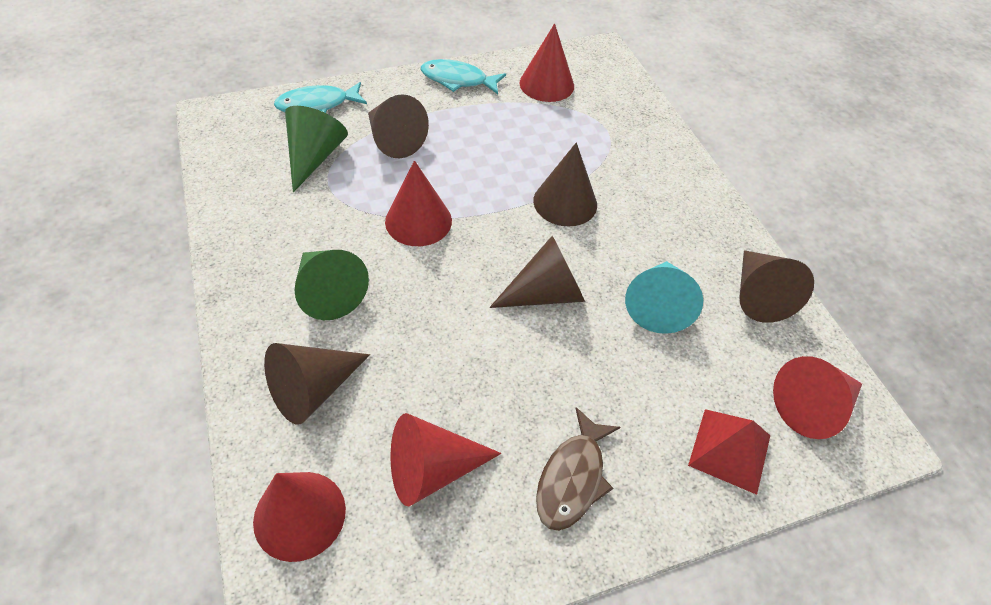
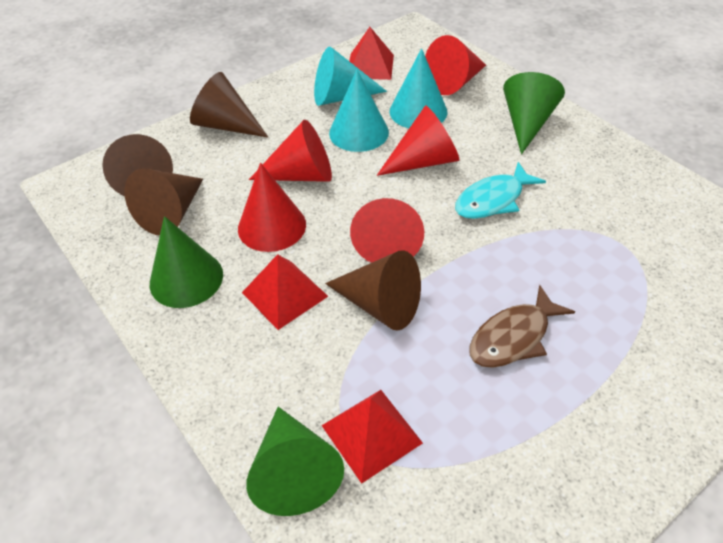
brown cone: [264,343,370,425] [368,94,429,158] [490,236,585,308] [533,142,597,226] [740,250,814,323] = 5 -> [102,134,173,196] [124,168,203,236] [190,72,268,137] [325,250,421,331] = 4
green cone: [285,106,348,192] [295,250,369,320] = 2 -> [150,216,223,308] [246,407,344,516] [503,72,565,154] = 3
red pyramid: [688,409,770,495] = 1 -> [242,254,328,330] [321,390,423,484] [349,27,394,80] = 3
turquoise cone: [625,261,703,334] = 1 -> [314,46,387,106] [329,70,389,152] [390,48,447,128] = 3
turquoise fish: [274,82,367,113] [421,59,506,94] = 2 -> [455,162,546,219] = 1

